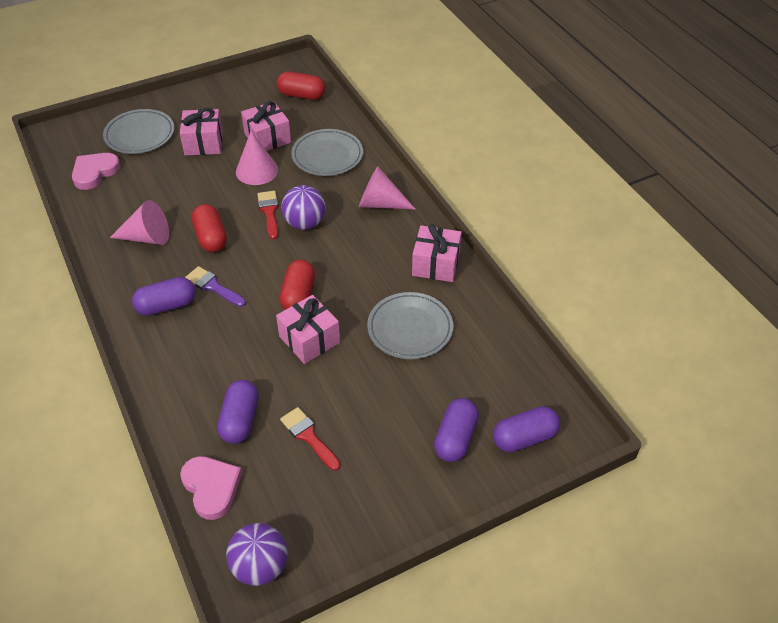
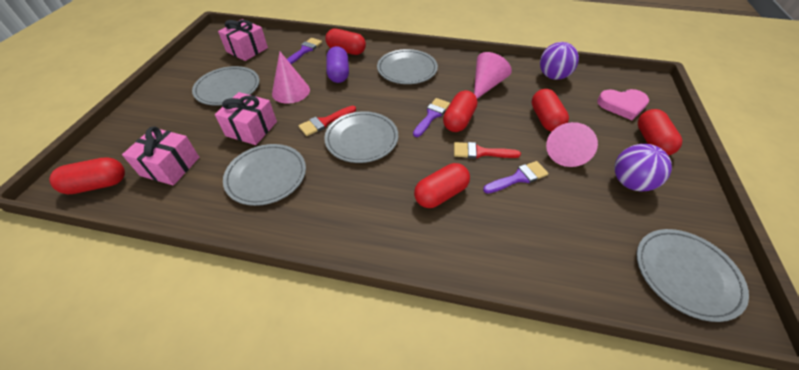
grey plate: [103,109,175,154] [291,129,363,176] [367,292,454,359] = 3 -> [192,66,259,106] [223,144,306,206] [324,111,398,163] [377,49,438,84] [637,229,749,322] = 5
pink gift: [180,108,223,155] [241,101,291,151] [276,295,340,364] [412,224,462,282] = 4 -> [122,126,199,185] [215,92,277,145] [218,19,268,61] = 3
pink heart: [72,153,121,190] [180,456,242,520] = 2 -> [597,89,649,120] = 1
purple brush: [185,266,246,307] = 1 -> [287,38,322,64] [413,98,450,137] [483,161,549,194] = 3
purple capsule: [132,277,196,316] [217,380,259,444] [434,398,479,462] [493,406,560,452] = 4 -> [326,46,349,83] = 1
red capsule: [192,204,227,252] [277,71,325,100] [280,260,315,310] = 3 -> [49,157,125,194] [325,29,366,55] [414,163,470,208] [443,90,478,132] [532,89,569,132] [638,109,682,155] = 6

